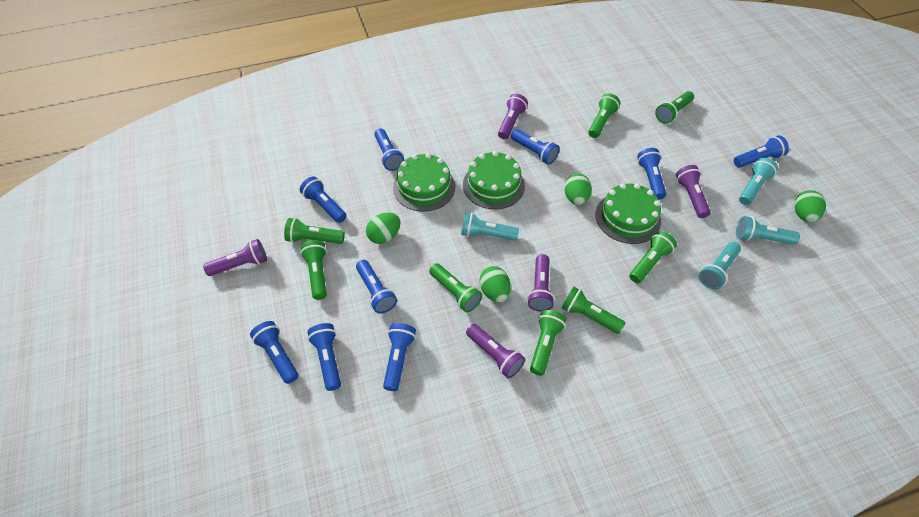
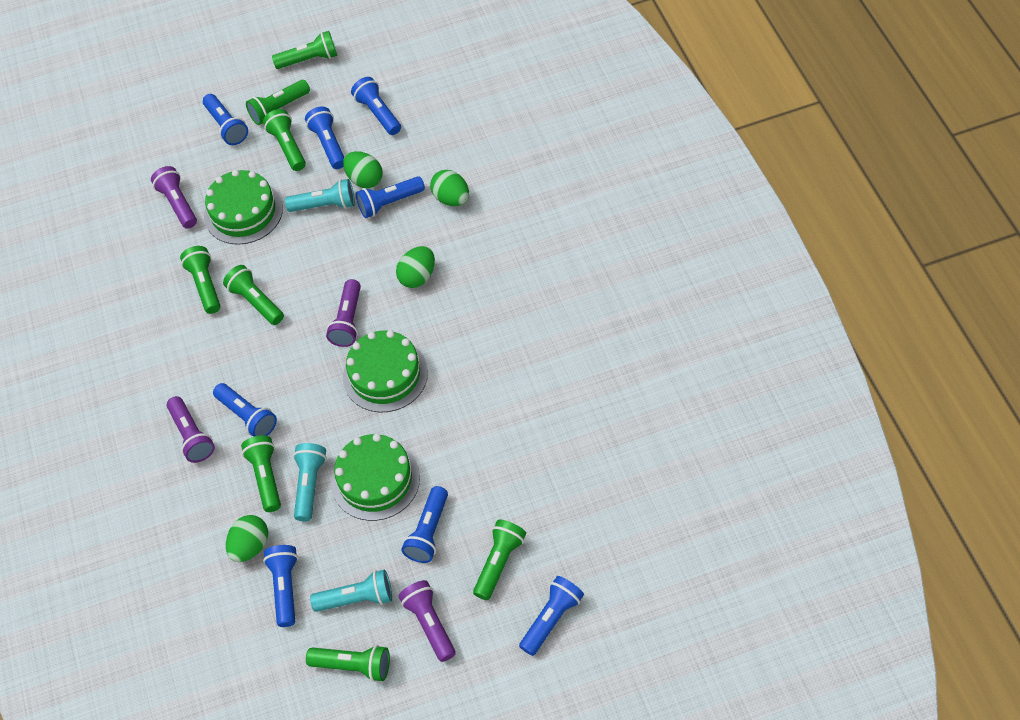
blue flashlight: [250,321,298,384] [300,176,347,223] [307,323,341,391] [356,260,397,314] [374,128,404,171] [383,323,416,391] [511,129,560,165] [637,148,666,200] [734,135,789,168] = 9 -> [203,94,248,145] [213,383,277,437] [263,545,298,627] [305,106,344,169] [351,77,401,135] [356,176,425,218] [401,486,448,563] [519,576,584,656] = 8
purple flashlight: [203,239,267,276] [466,324,525,379] [498,94,528,139] [527,254,555,312] [676,165,711,218] = 5 -> [151,166,197,229] [166,396,215,463] [326,279,361,347] [398,580,456,662] = 4
turquoise flashlight: [461,212,519,241] [699,242,741,289] [736,216,800,245] [739,158,778,205] = 4 -> [285,179,355,212] [293,443,327,522] [310,570,392,612] = 3

